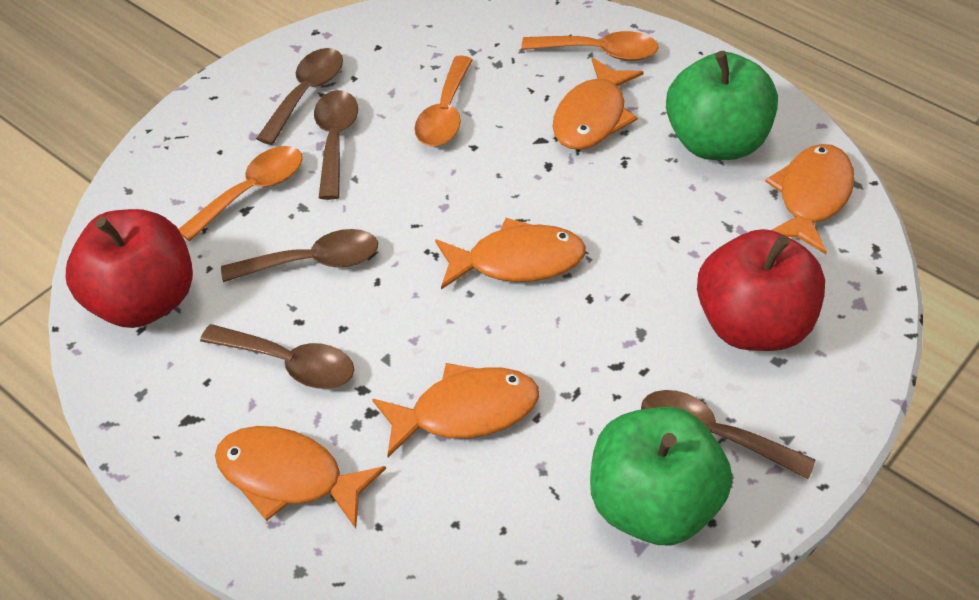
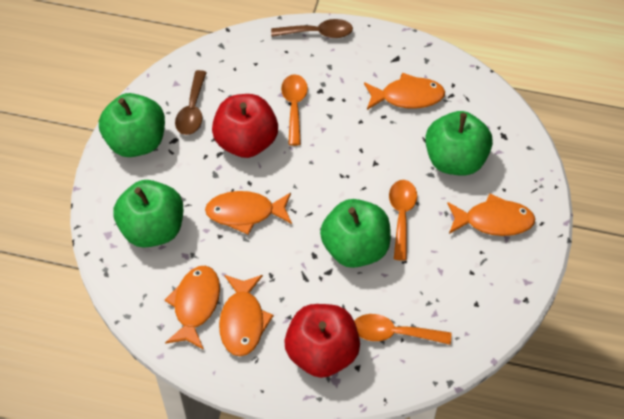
brown spoon: [200,324,354,389] [221,229,378,282] [256,48,343,145] [314,90,358,200] [641,390,816,479] = 5 -> [175,70,207,135] [271,19,353,38] = 2
green apple: [590,407,732,546] [666,51,778,160] = 2 -> [99,93,165,157] [113,180,183,248] [320,199,391,268] [425,111,493,176] = 4

